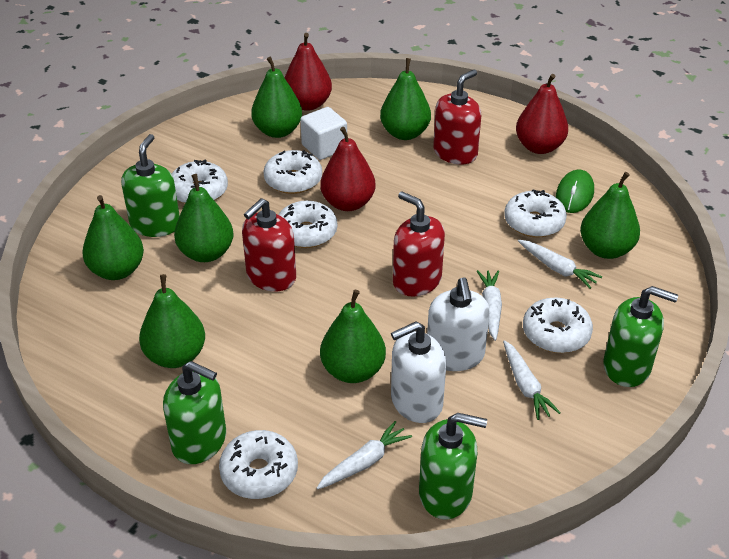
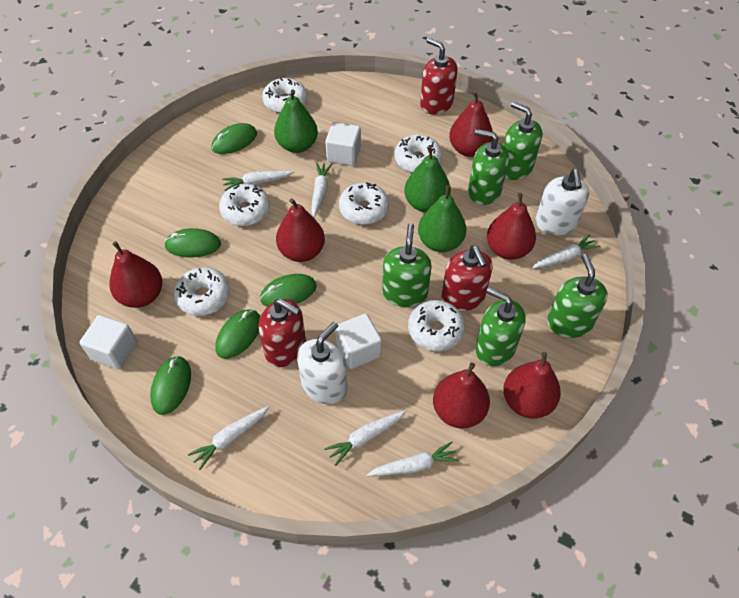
green mouse: [556,169,594,213] = 1 -> [150,356,191,415] [164,228,221,258] [211,123,257,154] [216,309,260,359] [260,274,317,307] = 5
green pear: [82,195,144,280] [139,274,205,368] [174,174,234,262] [251,57,302,138] [320,290,386,383] [380,58,431,140] [580,172,640,259] = 7 -> [274,89,318,153] [404,146,451,213] [418,185,466,252] = 3
green soap dispenser: [121,134,180,237] [163,361,226,464] [419,413,487,519] [603,286,678,387] = 4 -> [382,223,432,307] [468,129,509,205] [475,287,526,366] [504,102,542,180] [547,254,608,338] = 5
red pear: [284,33,332,111] [320,127,375,211] [516,74,568,154] = 3 -> [109,241,162,308] [276,198,325,262] [433,363,490,429] [449,91,493,157] [487,193,536,260] [503,352,561,419] = 6
white carrot: [317,421,412,490] [477,270,502,341] [503,340,561,420] [518,240,602,289] = 4 -> [188,406,269,470] [222,171,294,191] [311,162,332,217] [324,410,406,466] [367,441,459,476] [532,234,600,269] = 6
white cube: [300,107,347,160] = 1 -> [80,315,137,369] [325,122,361,166] [335,314,382,369] = 3

